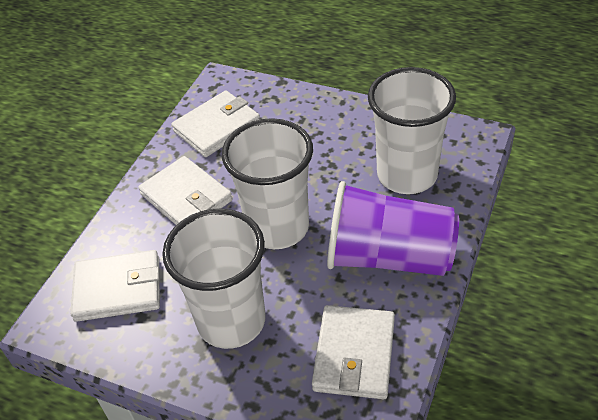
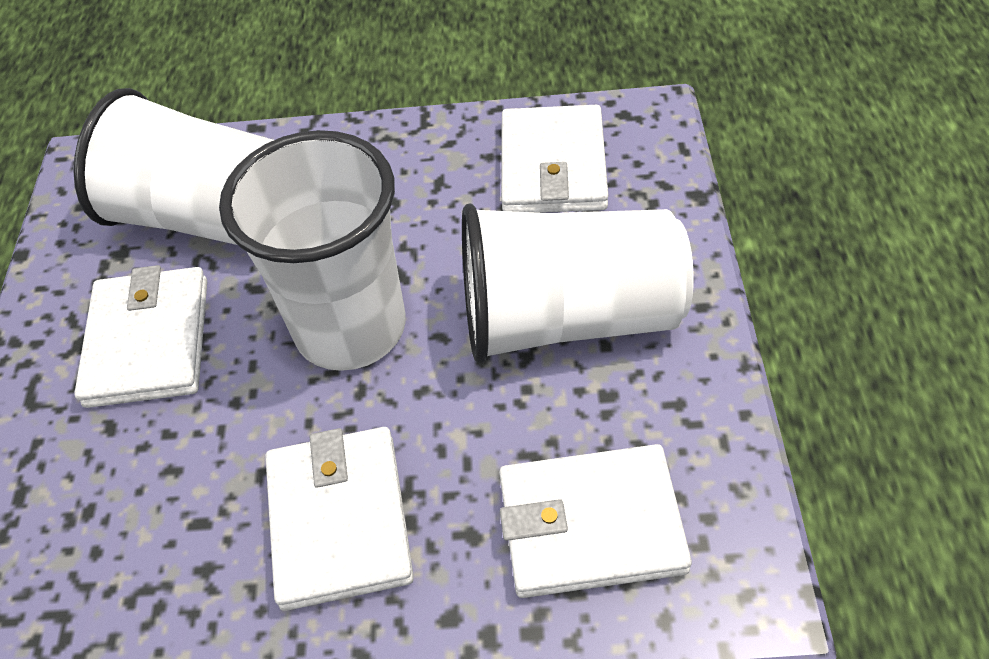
purple cup: [327,181,459,276] = 1 -> none = 0

